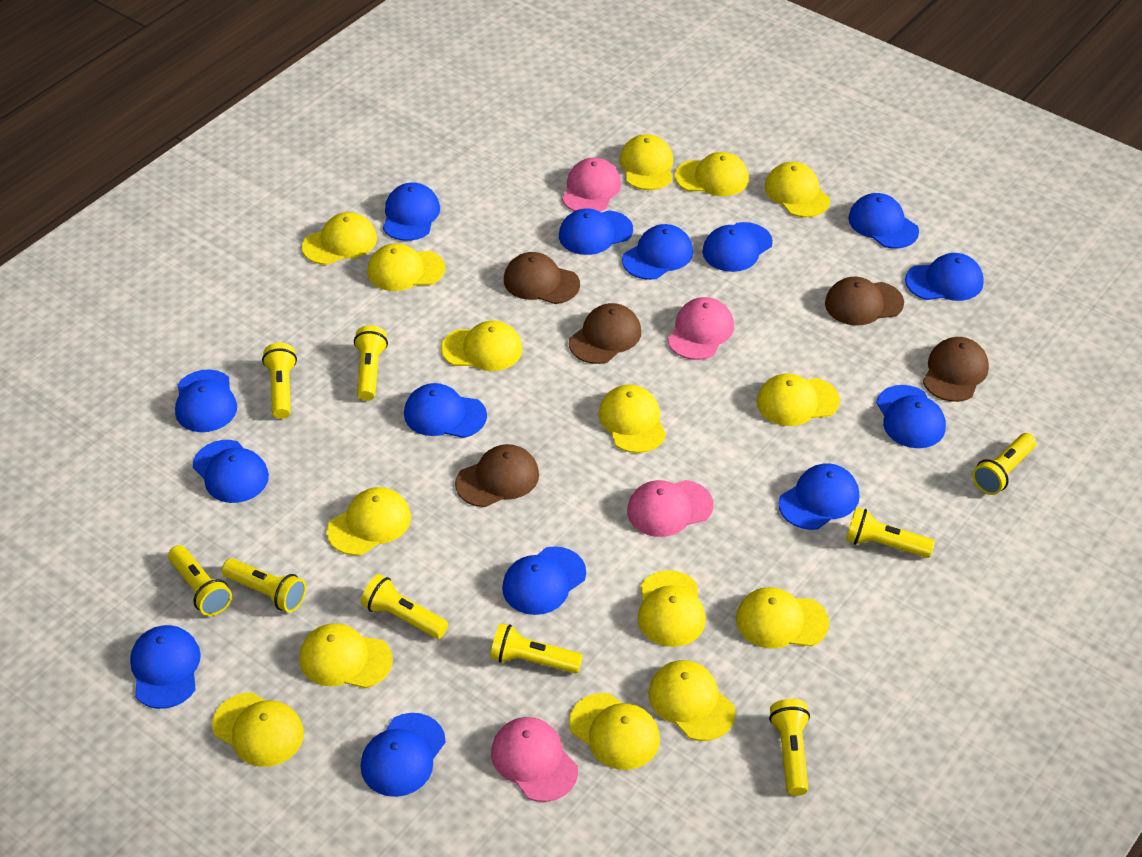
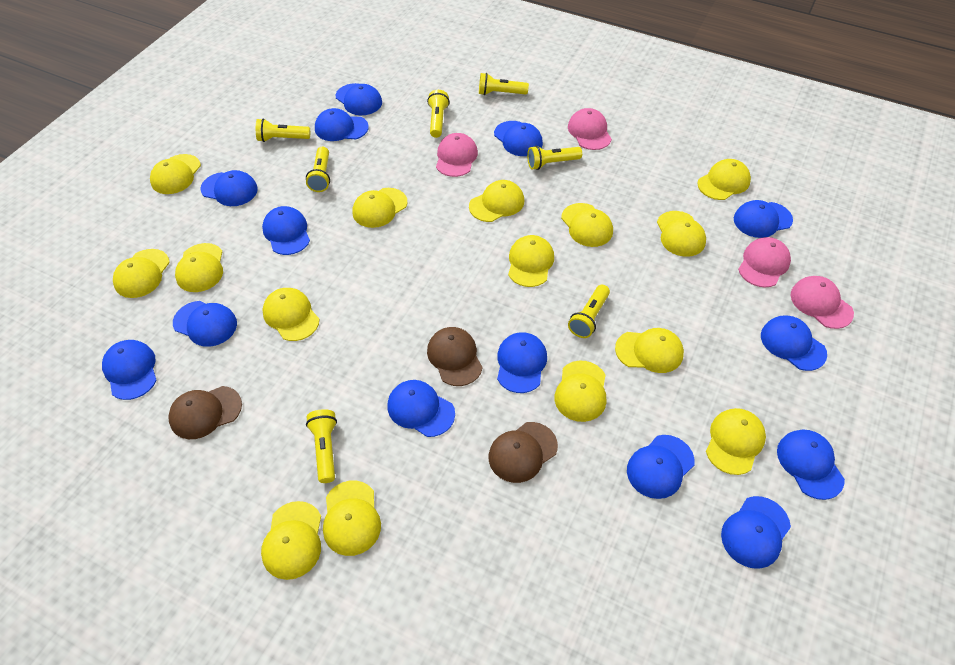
brown cap: [455,444,539,507] [504,252,580,304] [569,303,641,364] [825,277,904,326] [923,337,989,402] = 5 -> [168,386,242,439] [427,327,483,386] [489,422,558,483] = 3
yellow flashlight: [168,545,232,616] [222,558,306,612] [262,343,297,419] [354,325,388,401] [361,574,448,639] [490,623,583,673] [769,699,810,796] [846,507,935,558] [972,433,1036,495] = 9 -> [256,118,310,142] [306,147,330,192] [306,409,337,483] [427,90,449,138] [479,73,529,95] [527,146,582,170] [568,285,610,338] = 7

